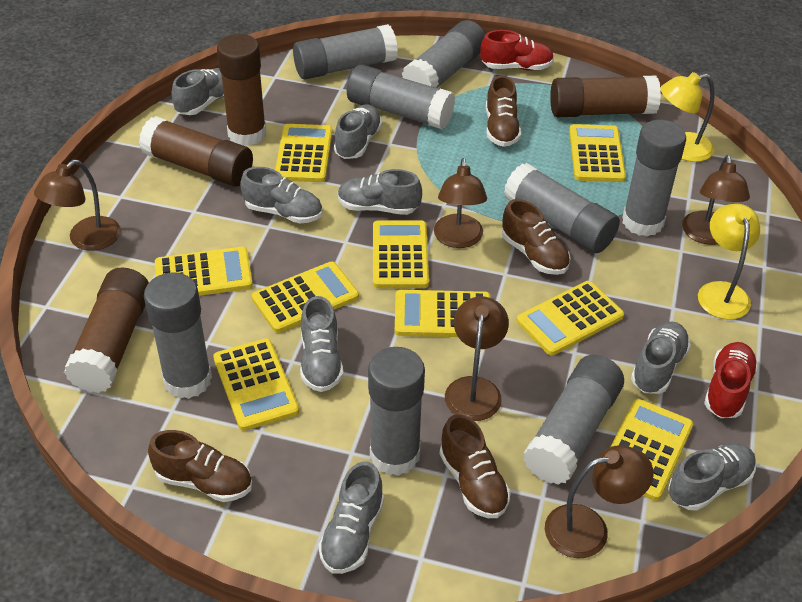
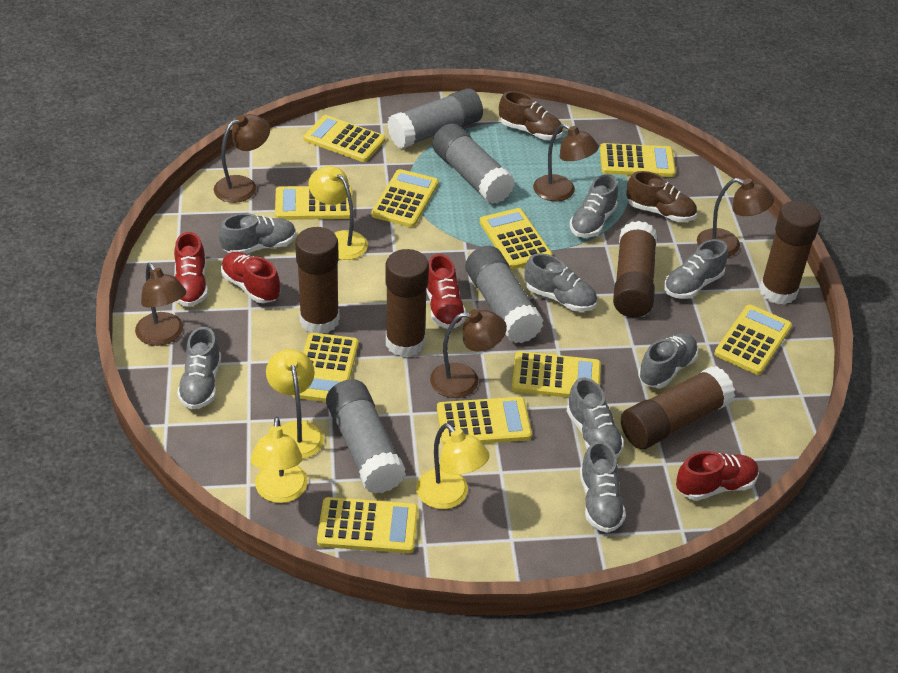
brown glue stick: [64,267,149,393] [139,116,253,187] [217,34,267,146] [550,76,661,117] = 4 -> [295,227,340,334] [385,249,429,357] [613,221,657,317] [621,366,735,449] [759,201,821,305] = 5
brown shoe: [148,430,252,502] [440,414,511,518] [486,75,521,147] [502,199,571,275] = 4 -> [499,91,563,140] [626,171,697,222] = 2
grey glue stick: [144,272,212,399] [293,24,398,79] [347,65,455,130] [368,347,425,476] [402,20,485,88] [504,163,620,253] [523,355,624,485] [622,120,686,237] = 8 -> [326,379,406,494] [387,88,483,149] [432,123,515,204] [465,246,544,343] = 4
red shoe: [480,30,554,71] [704,342,758,418] = 2 -> [174,232,208,307] [221,252,280,303] [426,254,466,329] [676,451,759,501] = 4
yellow calculator: [155,247,253,296] [213,338,299,431] [252,261,359,333] [275,124,332,182] [373,220,429,288] [395,290,491,337] [517,281,624,356] [569,124,626,182] [611,399,693,501] = 9 -> [275,186,353,220] [292,333,358,402] [303,115,385,162] [317,497,418,553] [371,169,439,227] [437,397,532,445] [480,208,552,269] [512,351,601,398] [600,143,676,177] [714,305,792,375] = 10
yellow lamp: [660,72,714,162] [698,204,760,320] = 2 -> [251,417,308,503] [266,349,324,459] [308,166,368,260] [416,423,489,509] = 4

